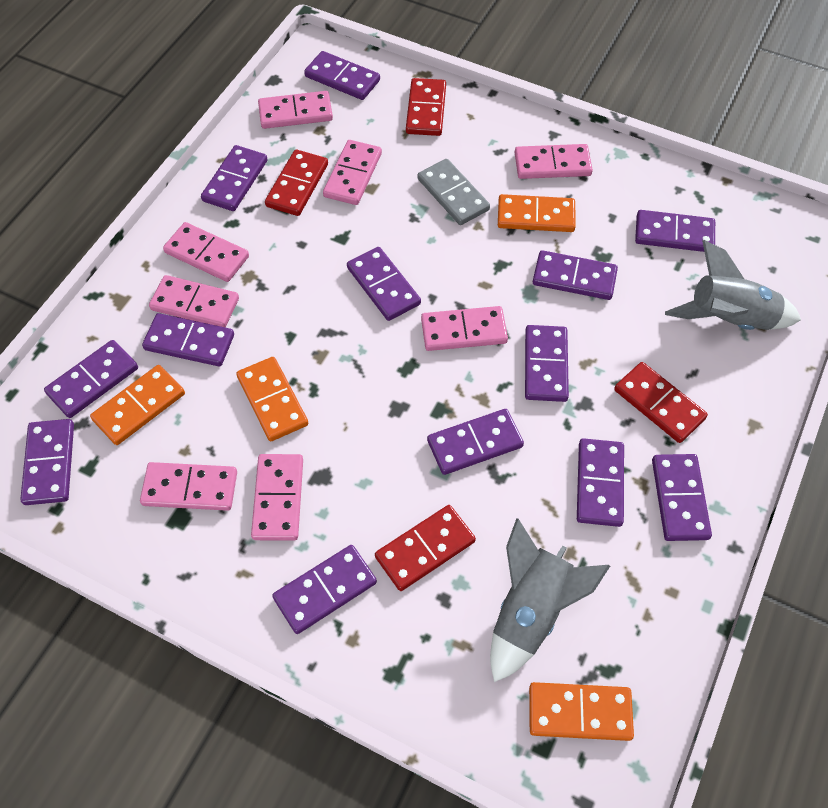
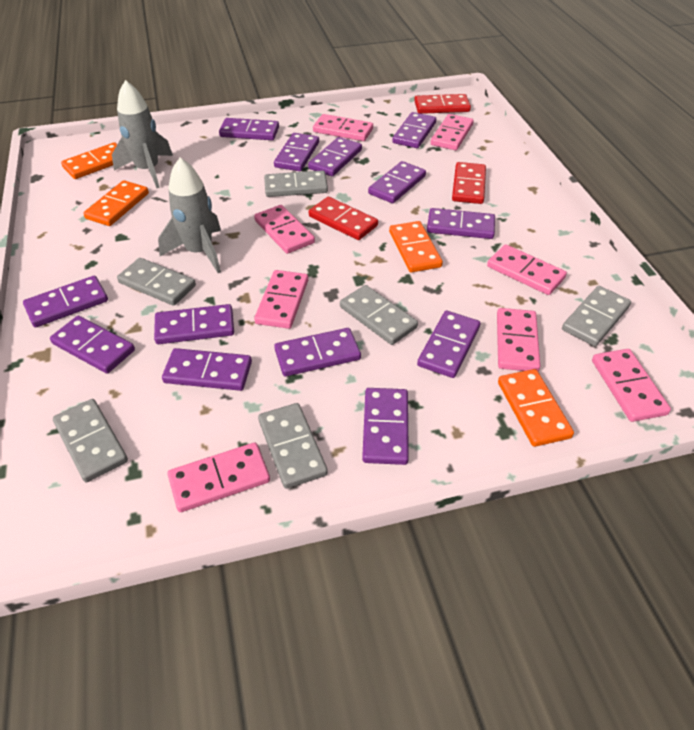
grey domino: [418,159,490,225] = 1 -> [53,399,128,483] [117,258,196,306] [258,403,328,489] [264,171,328,197] [340,285,418,345] [562,286,631,346] = 6
red domino: [265,150,328,216] [375,505,476,591] [406,78,446,136] [614,362,708,443] = 4 -> [309,197,378,240] [414,94,471,114] [452,162,486,204] = 3

